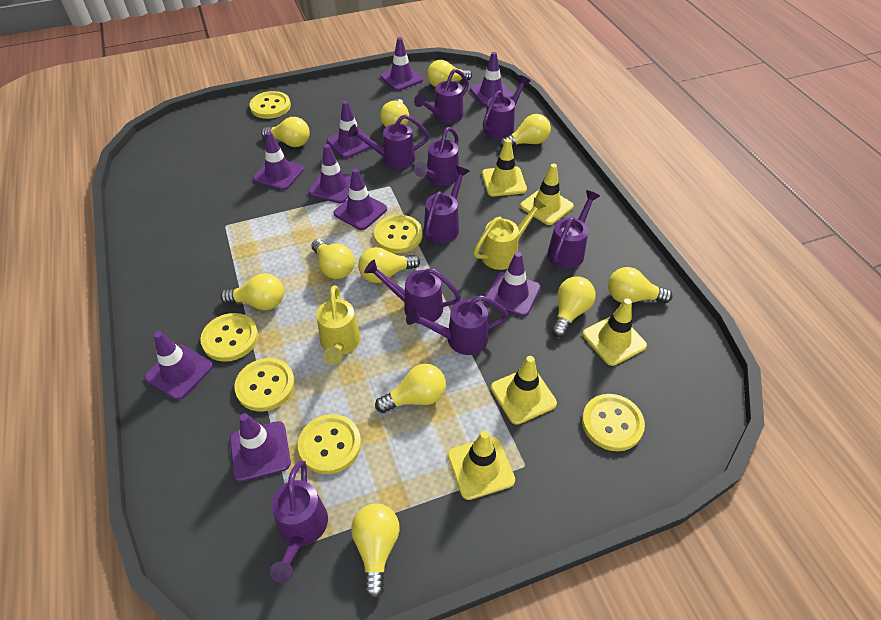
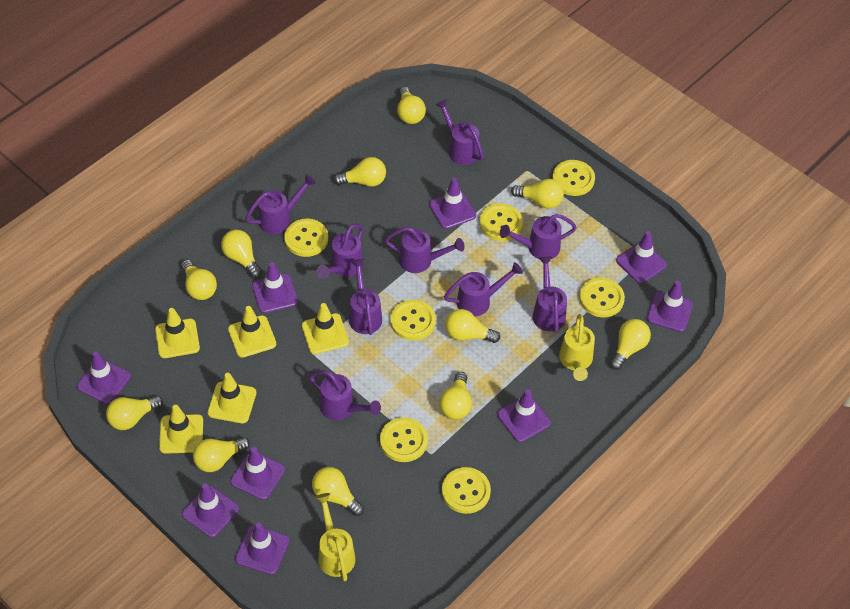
yellow button: [200,313,258,362] [234,358,295,411] [250,91,291,119] [298,414,361,474] [374,215,422,253] [582,394,645,451] = 6 -> [284,219,328,257] [380,417,428,462] [390,300,436,341] [442,467,491,514] [479,203,523,241] [552,160,595,196] [579,278,625,317] = 7

